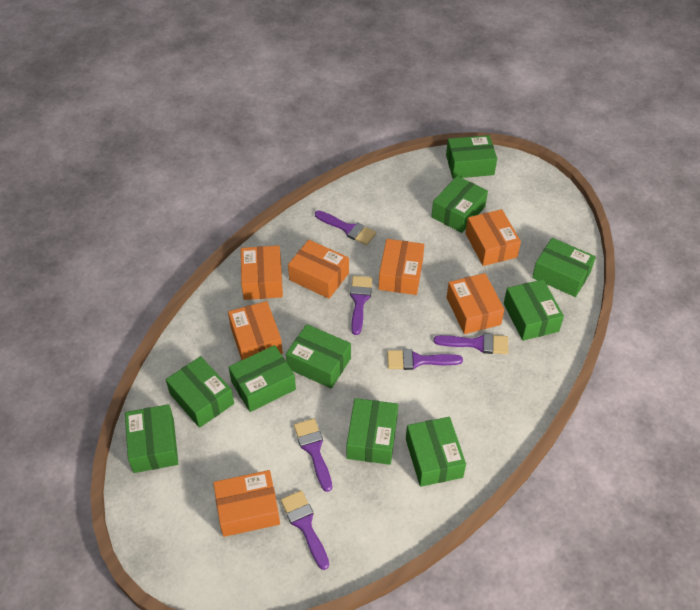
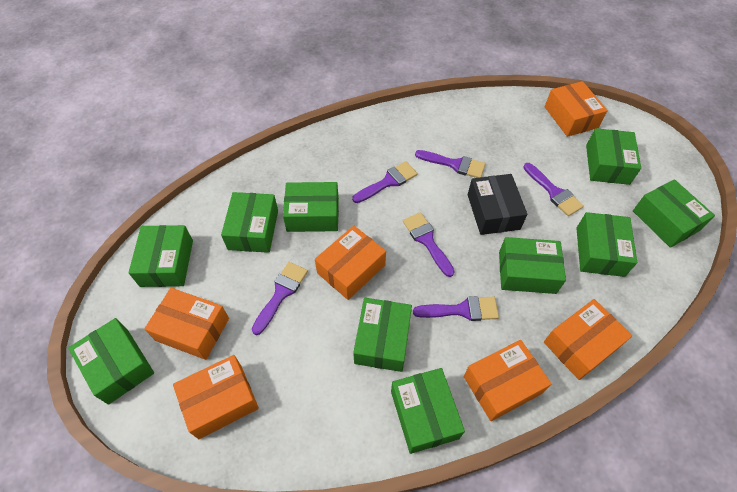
black box: none = 0 -> [468,174,527,235] = 1
orange box: [213,470,280,537] [228,301,283,360] [241,245,283,300] [288,240,349,299] [378,239,424,295] [447,273,504,334] [465,209,521,266] = 7 -> [144,288,229,360] [173,355,259,439] [315,226,386,300] [464,340,551,421] [544,299,632,380] [545,81,608,137] = 6

